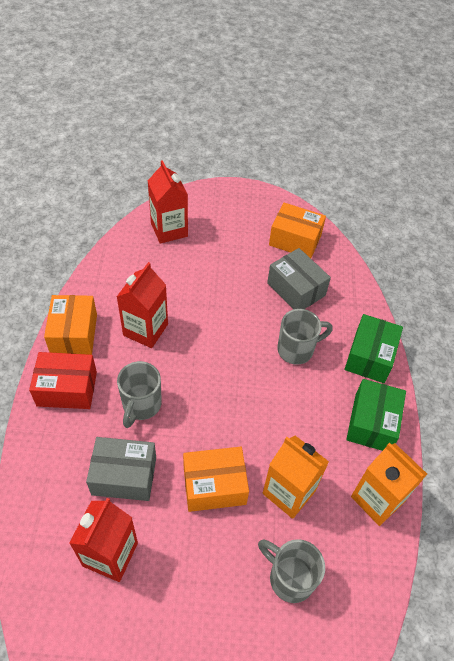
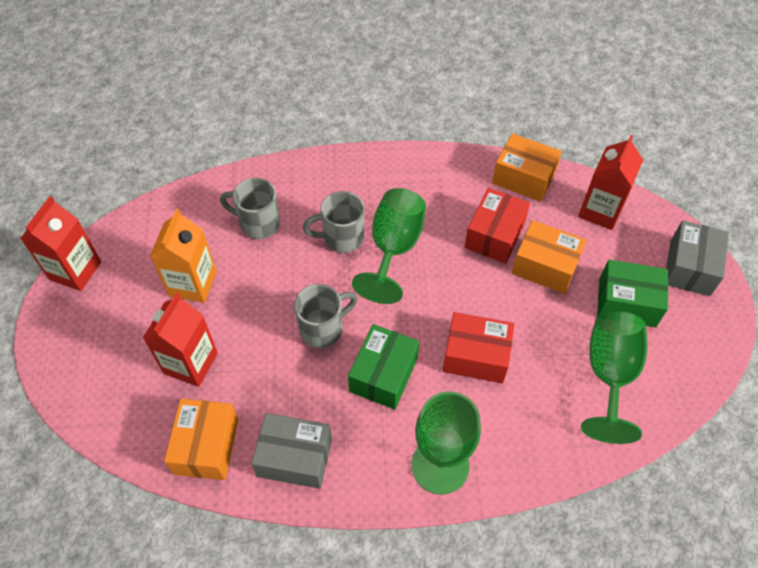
green goblet: none = 0 -> [352,188,426,304] [412,392,481,494] [581,311,648,444] = 3
orange carton: [263,436,329,519] [351,443,427,526] = 2 -> [150,209,217,303] = 1
red box: [29,352,97,409] = 1 -> [443,312,514,383] [464,188,530,264] = 2

